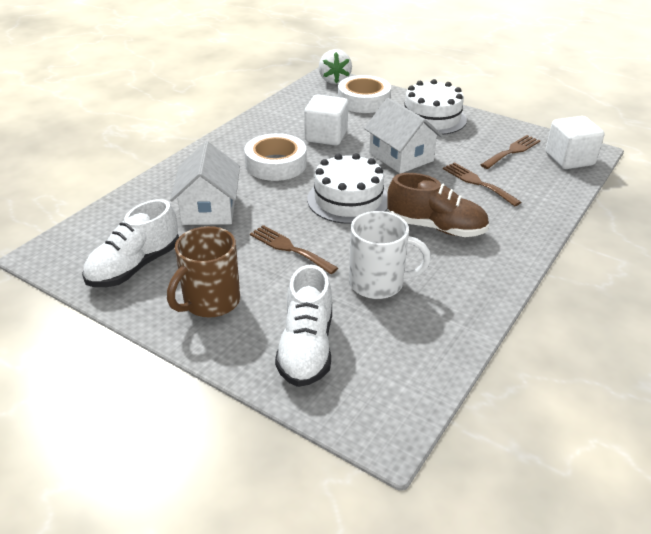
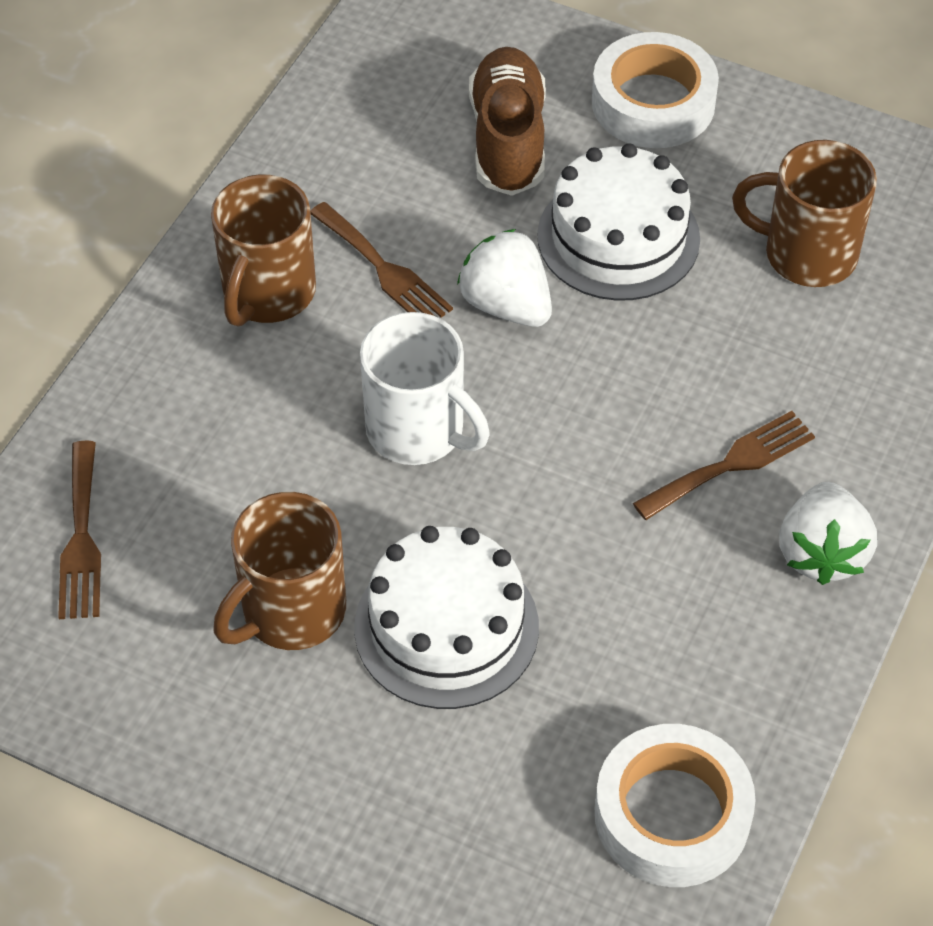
brown mug: [167,226,240,317] = 1 -> [211,174,316,327] [213,492,346,650] [732,140,877,287] = 3
white cube: [304,94,348,146] [545,116,604,169] = 2 -> none = 0
white house: [170,141,240,225] [364,98,443,173] = 2 -> none = 0
white shoe: [82,199,179,287] [275,265,332,387] = 2 -> none = 0
white strawberry: [319,49,352,84] = 1 -> [457,229,552,327] [779,482,877,585] = 2

